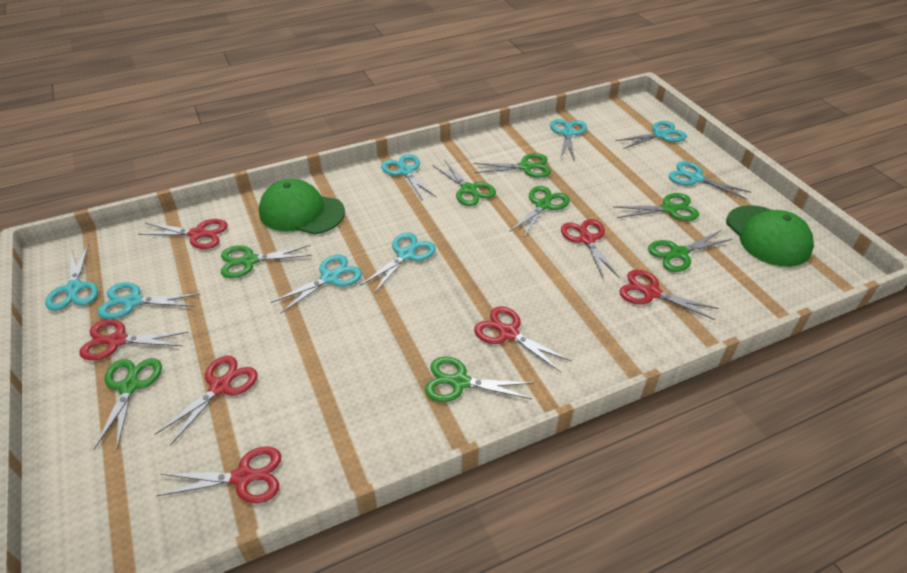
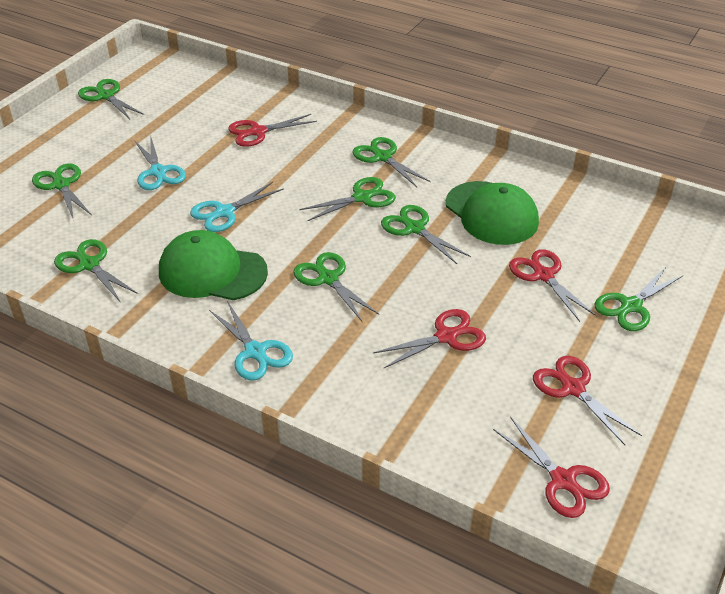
red scissors: [79,319,189,360] [138,219,228,249] [154,355,258,446] [157,446,281,503] [474,306,572,372] [561,219,620,280] [619,270,719,320] = 7 -> [228,114,317,147] [373,309,486,369] [493,417,610,518] [509,249,597,322] [533,356,642,445] = 5
turquoise scissors: [45,244,98,311] [98,282,200,319] [271,255,362,313] [360,233,436,294] [381,154,436,201] [550,119,587,160] [615,121,687,149] [669,161,752,199] = 8 -> [134,138,186,190] [190,182,284,232] [209,301,293,381] = 3

